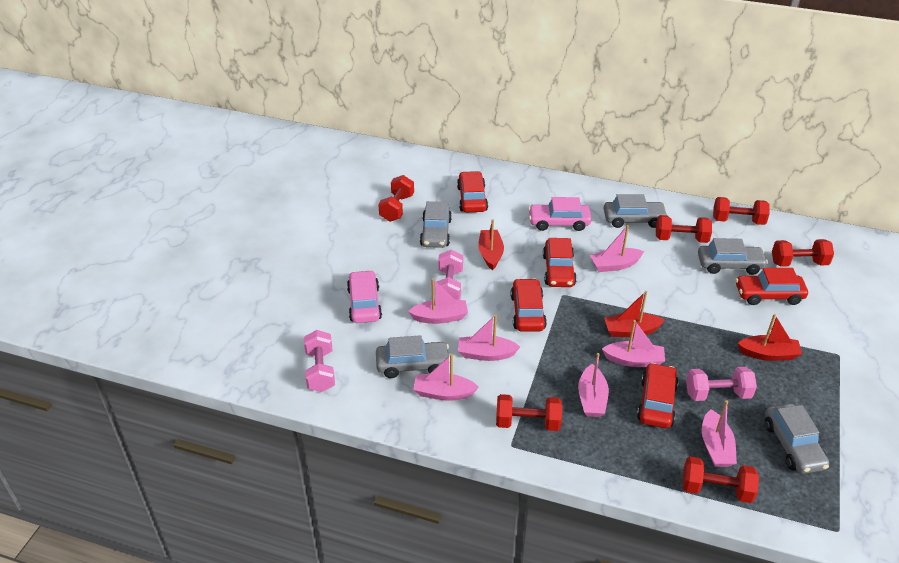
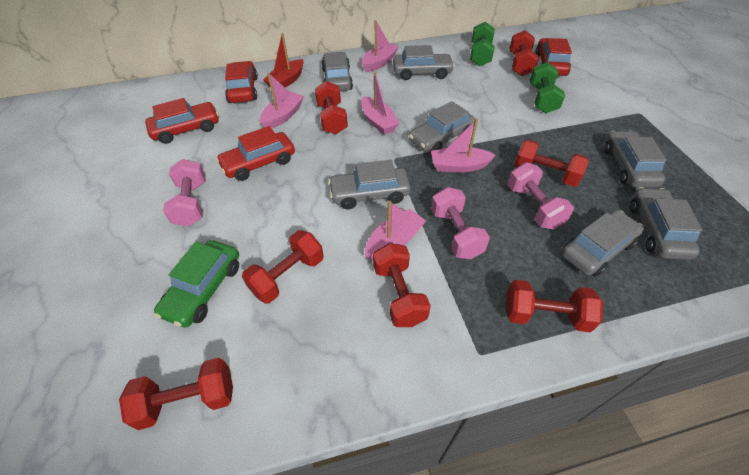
green car: none = 0 -> [154,240,239,328] = 1
green dumbbell: none = 0 -> [470,22,495,66] [530,62,565,113] = 2
grey car: [376,335,450,378] [420,201,452,248] [604,194,668,228] [698,238,768,275] [764,404,829,474] = 5 -> [322,52,353,91] [328,160,411,209] [393,45,455,80] [409,101,475,152] [562,210,644,277] [604,131,667,188] [630,187,702,260] = 7
pink boat: [408,278,468,324] [413,354,479,401] [458,315,520,361] [578,353,609,417] [590,225,644,272] [602,320,665,367] [702,400,737,467] = 7 -> [260,73,304,129] [361,72,400,135] [362,20,399,72] [365,201,426,261] [431,118,496,173] = 5
pink car: [347,270,382,323] [528,197,592,231] = 2 -> none = 0
red boat: [478,219,504,270] [604,291,665,337] [737,314,802,361] = 3 -> [263,33,304,87] = 1
red car: [457,171,488,212] [510,278,547,331] [543,238,577,287] [637,363,679,428] [735,268,808,305] = 5 -> [145,98,219,144] [216,126,295,181] [225,61,258,103] [535,38,572,76] = 4
red dumbbell: [378,175,414,222] [496,394,562,431] [656,215,712,243] [682,456,759,503] [713,197,770,225] [772,239,834,267] = 6 -> [119,358,233,430] [242,230,324,304] [315,81,348,134] [373,243,431,327] [506,280,603,332] [510,30,539,76] [514,140,589,187] = 7

